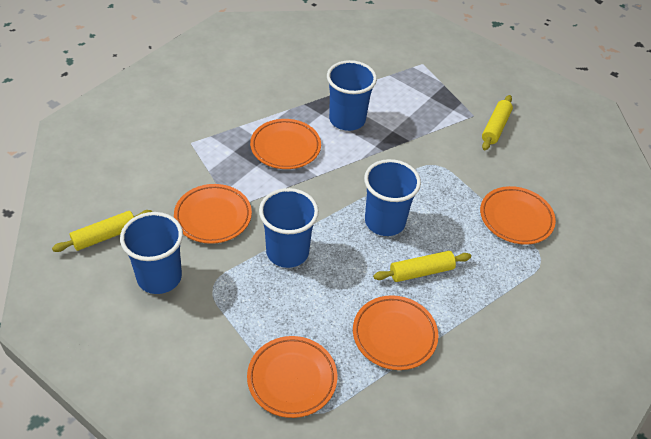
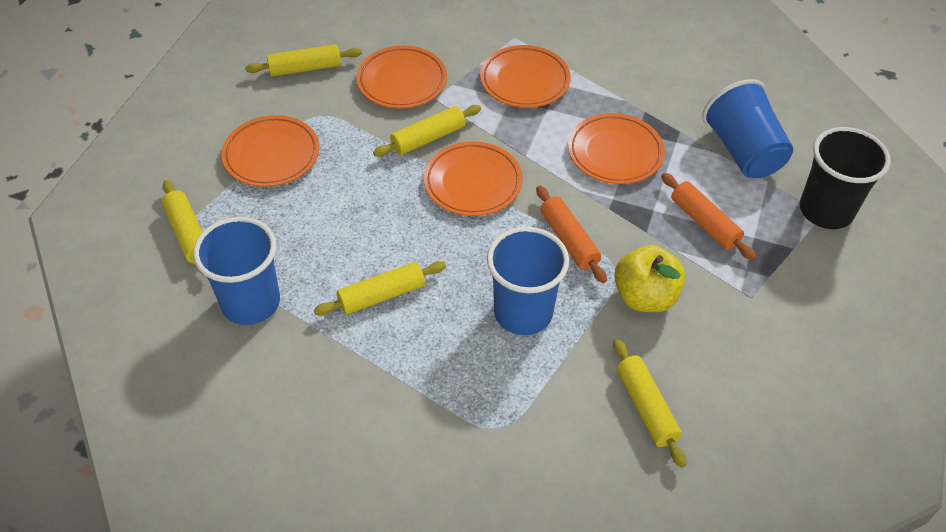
black cup: none = 0 -> [800,127,891,229] = 1
blue cup: [120,212,183,294] [259,188,319,268] [327,60,377,131] [364,159,421,236] = 4 -> [193,217,280,325] [487,227,569,335] [702,79,793,178] = 3
orange rolling pin: none = 0 -> [536,185,607,283] [661,173,756,260] = 2
yellow apple: none = 0 -> [614,245,685,312] = 1
yellow rolling pin: [52,210,152,252] [373,251,471,282] [482,95,513,150] = 3 -> [162,180,204,275] [245,44,362,77] [314,261,446,316] [373,105,481,157] [613,338,686,468] = 5

